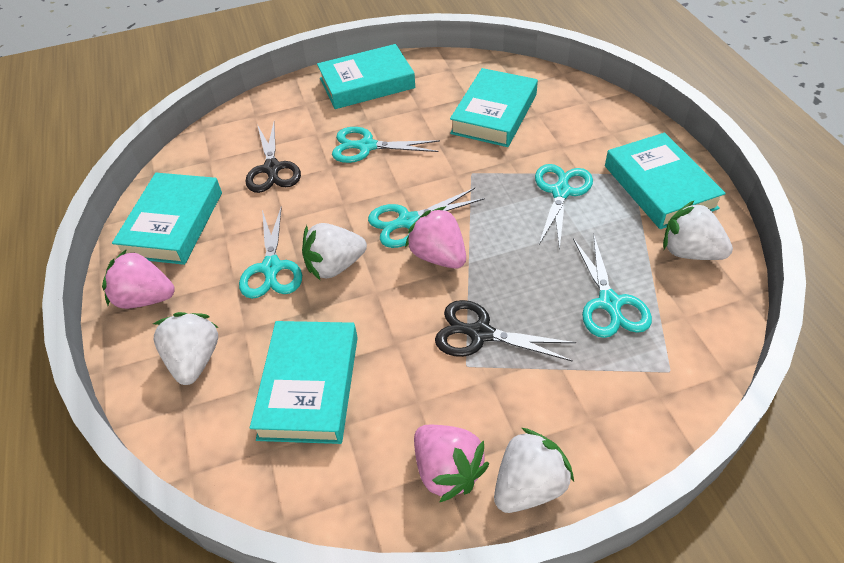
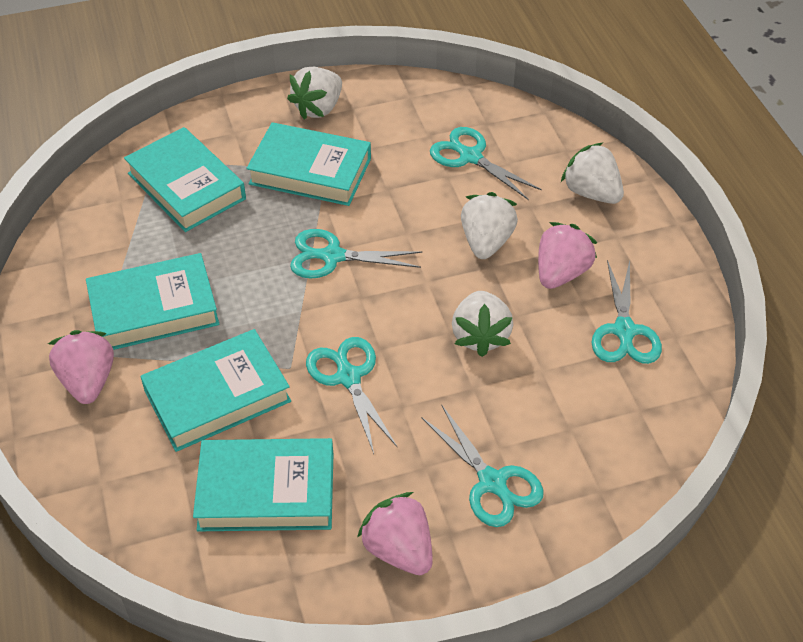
black scissors: [245,122,301,193] [435,300,576,362] = 2 -> none = 0

